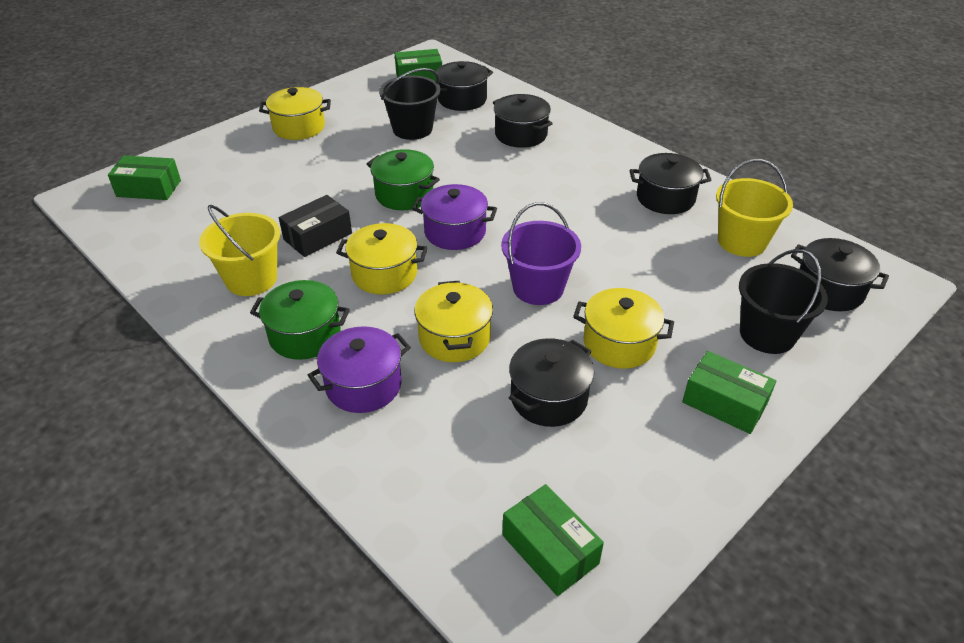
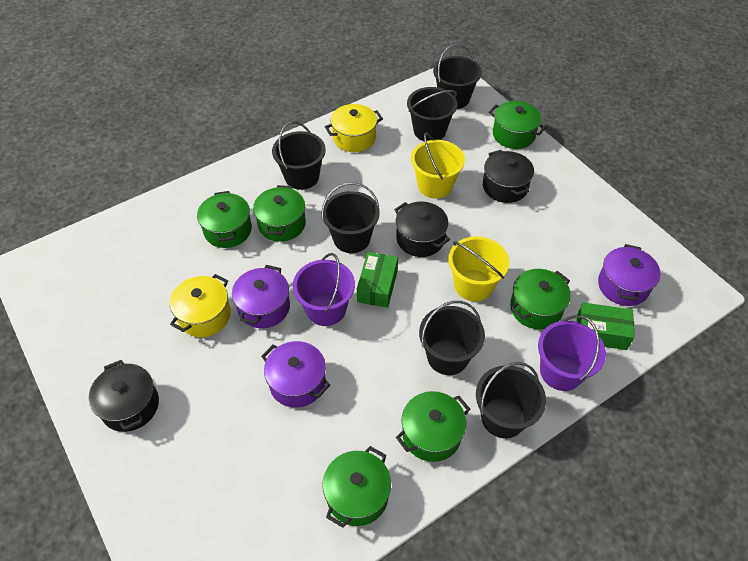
black box: [279,195,352,257] = 1 -> none = 0
black bucket: [379,68,441,140] [739,249,828,354] = 2 -> [272,121,326,190] [321,182,380,253] [407,87,457,141] [419,301,485,375] [433,44,482,109] [476,362,546,439] = 6
black pot: [435,61,493,111] [493,94,553,148] [509,338,594,427] [630,153,711,214] [791,238,889,311] = 5 -> [89,360,159,432] [394,202,450,257] [483,150,534,203] = 3
green box: [108,155,181,200] [395,49,442,81] [502,484,604,596] [682,351,776,434] = 4 -> [357,252,398,308] [577,302,635,350] = 2
green pot: [250,280,350,360] [367,149,440,210] = 2 -> [197,191,252,248] [253,185,306,242] [322,446,391,528] [396,391,470,462] [489,101,546,149] [510,269,571,329] = 6
purple bucket: [501,202,581,305] = 1 -> [293,253,355,326] [538,315,606,391] = 2
purple pot: [308,326,411,413] [412,184,497,250] = 2 -> [232,265,290,328] [261,341,330,408] [598,244,661,306] = 3
yellow pot: [259,87,331,140] [336,223,428,294] [414,281,493,362] [573,288,674,369] = 4 -> [170,274,231,337] [325,104,383,152] = 2

